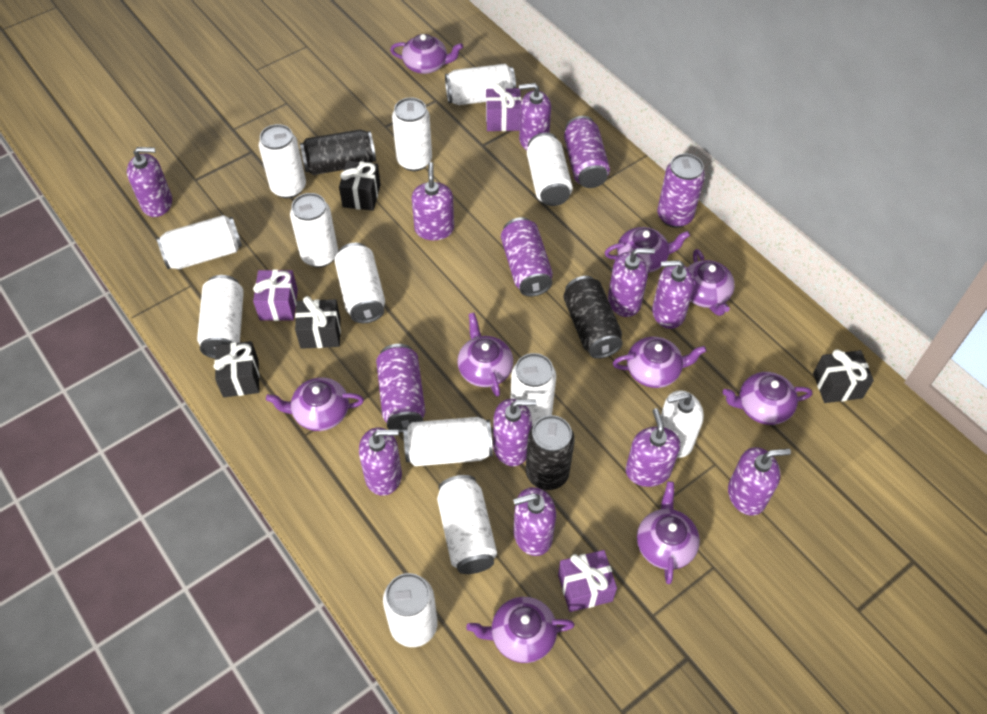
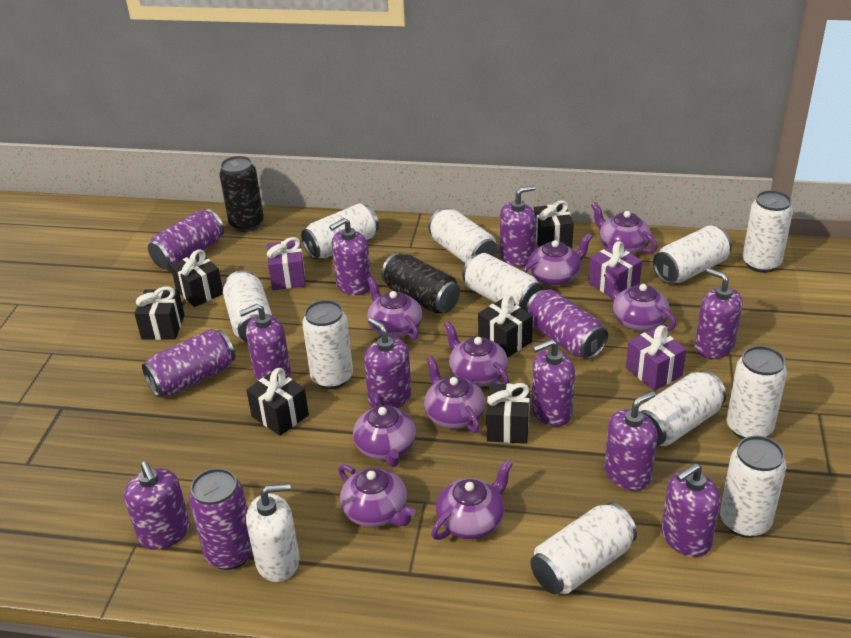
black can: [300,130,376,175] [526,415,575,490] [563,276,623,359] = 3 -> [219,156,264,232] [381,253,460,314] = 2
black gift: [213,341,260,397] [295,296,341,349] [339,161,381,211] [813,349,874,403] = 4 -> [134,286,185,340] [170,249,223,307] [246,368,309,436] [478,295,533,358] [487,383,530,444] [534,200,574,248] = 6
purple soap dispenser: [127,147,172,217] [359,427,402,496] [412,162,454,240] [493,399,536,466] [513,487,556,556] [519,83,551,150] [608,248,655,317] [626,408,680,487] [652,260,694,329] [728,447,791,516] = 10 -> [124,461,190,550] [239,304,291,381] [329,218,371,296] [364,318,412,408] [500,185,536,267] [532,339,575,427] [604,391,658,491] [661,463,721,557] [695,268,743,359] = 9
white can: [157,215,242,269] [197,275,244,359] [259,124,306,198] [290,193,338,267] [335,243,385,323] [383,573,438,647] [392,97,432,171] [403,417,493,466] [437,475,497,574] [445,64,516,105] [510,353,556,426] [527,133,573,206] = 12 -> [223,270,272,342] [301,204,379,259] [302,300,353,389] [428,208,498,263] [462,253,543,311] [530,502,637,594] [638,371,726,446] [653,226,732,284] [720,436,786,538] [726,346,787,439] [742,190,793,273] = 11

